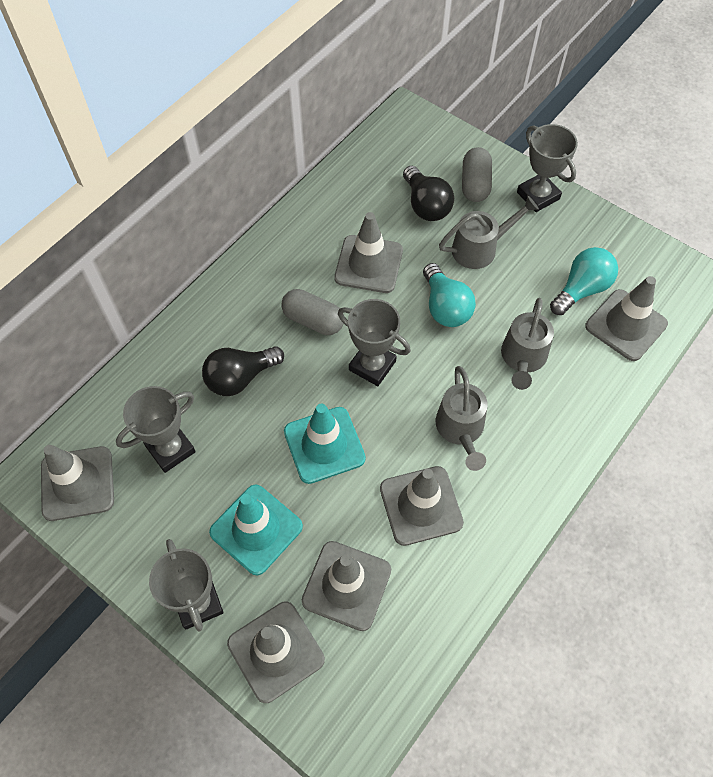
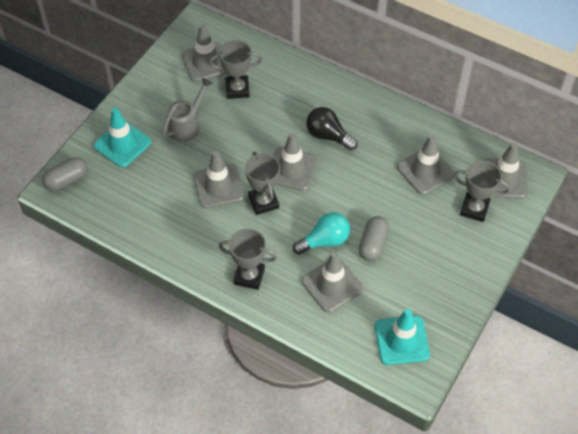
black light bulb: [202,346,284,396] [403,166,454,221] = 2 -> [306,107,358,150] = 1
grey watering can: [436,366,488,471] [439,196,539,269] [501,298,554,390] = 3 -> [162,78,213,141] = 1
turquoise light bulb: [423,263,476,327] [550,247,618,315] = 2 -> [293,212,350,255] = 1

